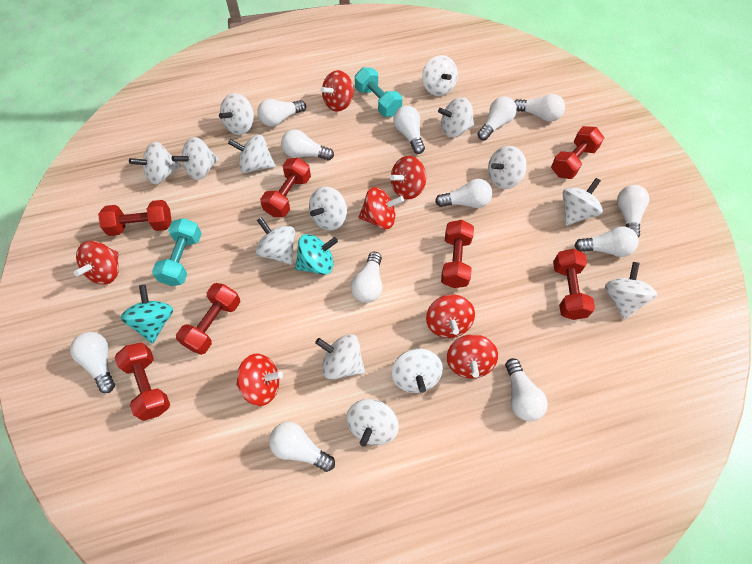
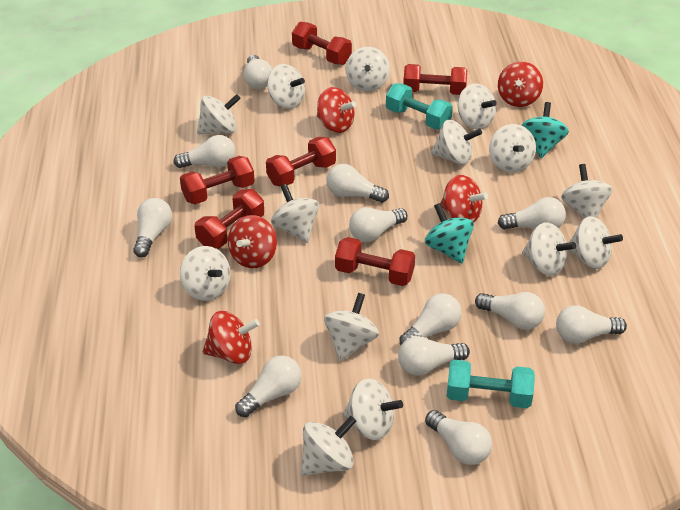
red dumbbell: [98,200,172,236] [115,342,170,421] [176,283,240,355] [260,158,311,217] [441,220,474,288] [551,126,604,179] [553,249,595,320] = 7 -> [180,156,255,204] [195,189,264,249] [266,137,336,186] [292,22,352,65] [335,237,415,286] [403,64,467,95] = 6
red spinning top: [74,241,119,284] [236,354,283,406] [320,70,354,112] [359,187,404,229] [390,156,426,200] [426,294,475,338] [447,334,498,379] = 7 -> [203,311,260,364] [228,215,277,268] [317,87,356,133] [440,175,488,222] [498,61,543,107] = 5

